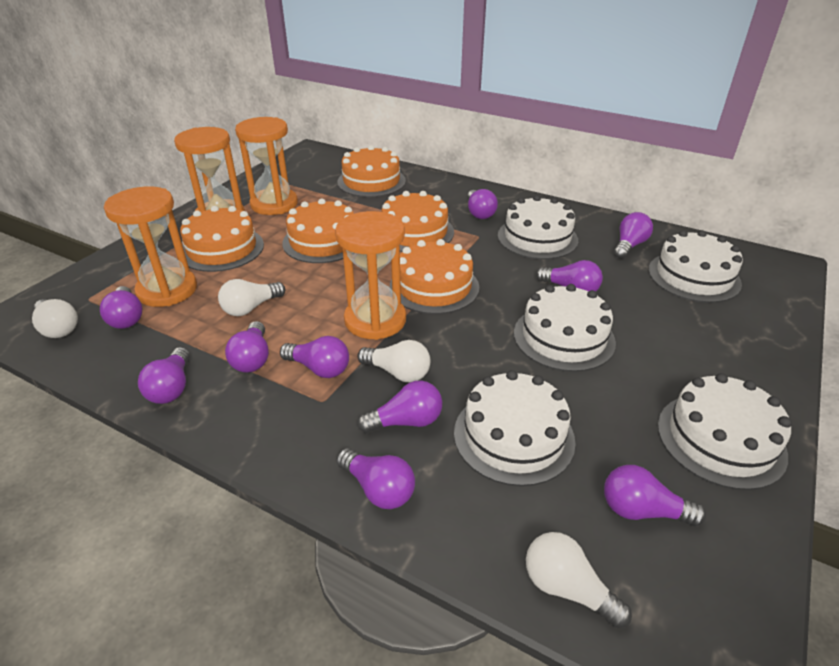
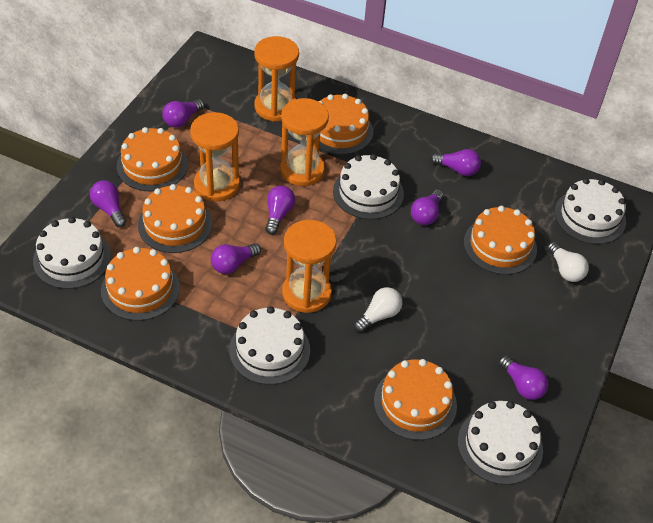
orange cake: [180,206,264,272] [282,198,354,263] [337,145,406,197] [381,191,454,252] [390,239,479,314] = 5 -> [101,247,180,321] [117,127,188,191] [138,184,212,253] [313,94,373,155] [374,359,457,440] [464,206,537,275] = 6
purple light bulb: [100,286,142,329] [138,347,190,404] [225,321,269,373] [280,336,349,378] [336,448,415,509] [357,381,442,433] [468,189,498,219] [536,260,603,292] [604,465,706,526] [614,212,653,259] = 10 -> [90,180,126,227] [162,99,204,128] [211,243,261,274] [265,185,295,235] [411,190,443,225] [430,149,481,176] [499,355,548,400] = 7
white light bulb: [32,299,78,338] [218,279,285,316] [357,340,430,382] [526,532,632,629] = 4 -> [354,287,402,332] [547,242,589,282] = 2

